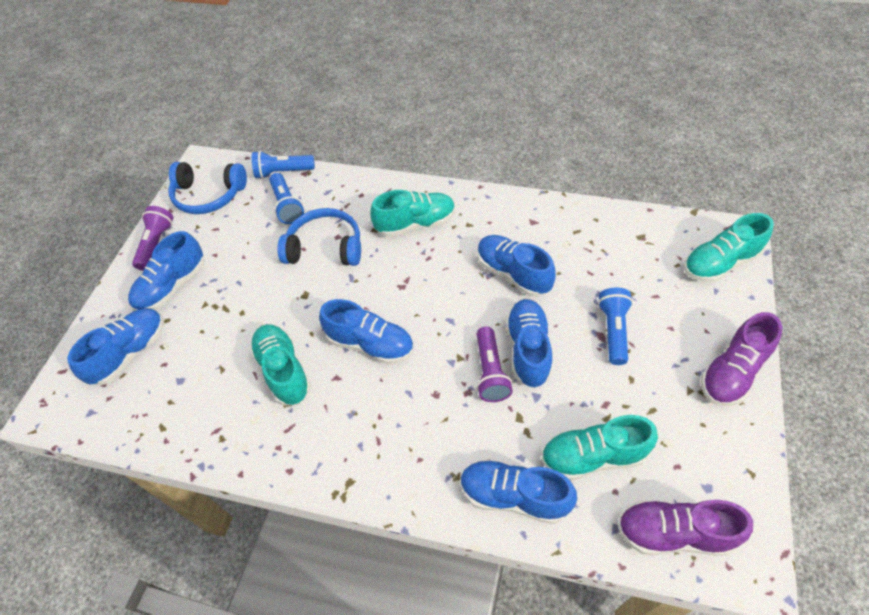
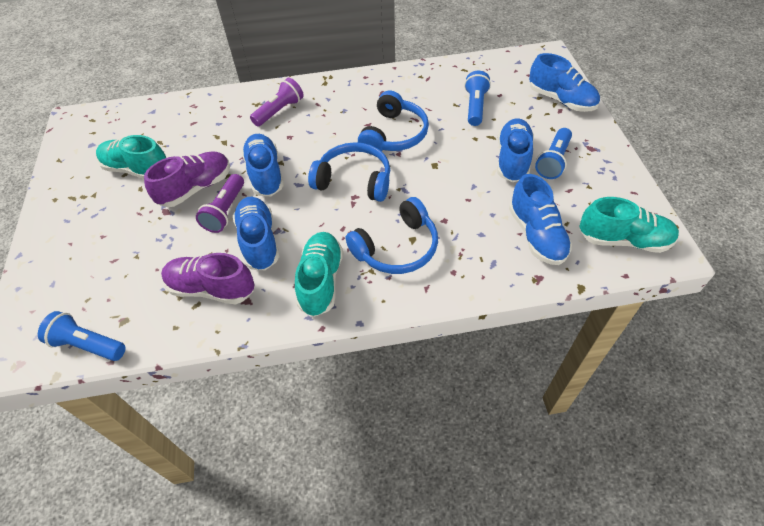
blue headphones: [168,162,247,214] [277,208,361,266] = 2 -> [308,142,390,202] [346,197,438,274] [358,91,429,151] = 3
blue shoe: [68,308,164,385] [128,231,205,311] [319,299,414,364] [460,459,577,524] [477,235,556,297] [506,299,552,388] = 6 -> [233,197,280,270] [242,134,284,196] [497,118,534,182] [509,174,572,265] [529,53,600,112] = 5
turquoise shoe: [249,324,311,406] [370,190,455,237] [541,415,658,480] [684,213,774,283] = 4 -> [96,135,166,179] [295,232,343,317] [579,197,679,253] = 3

